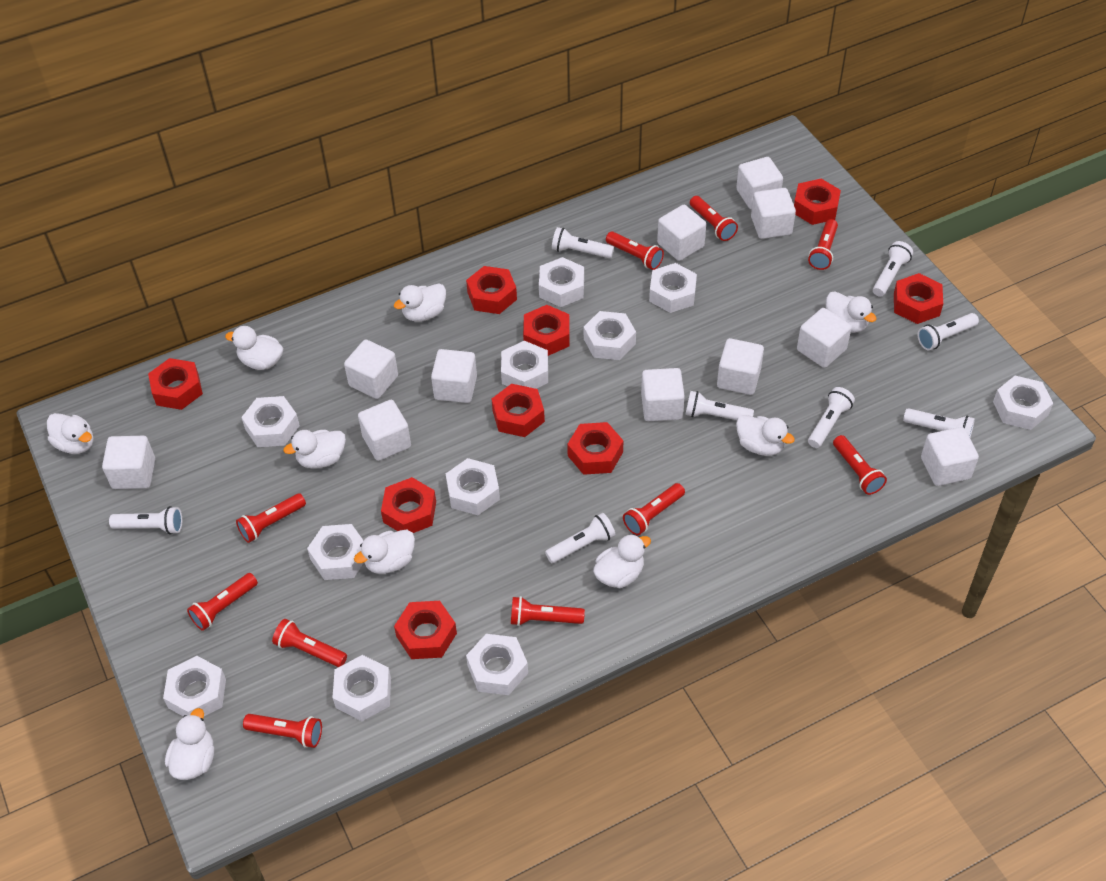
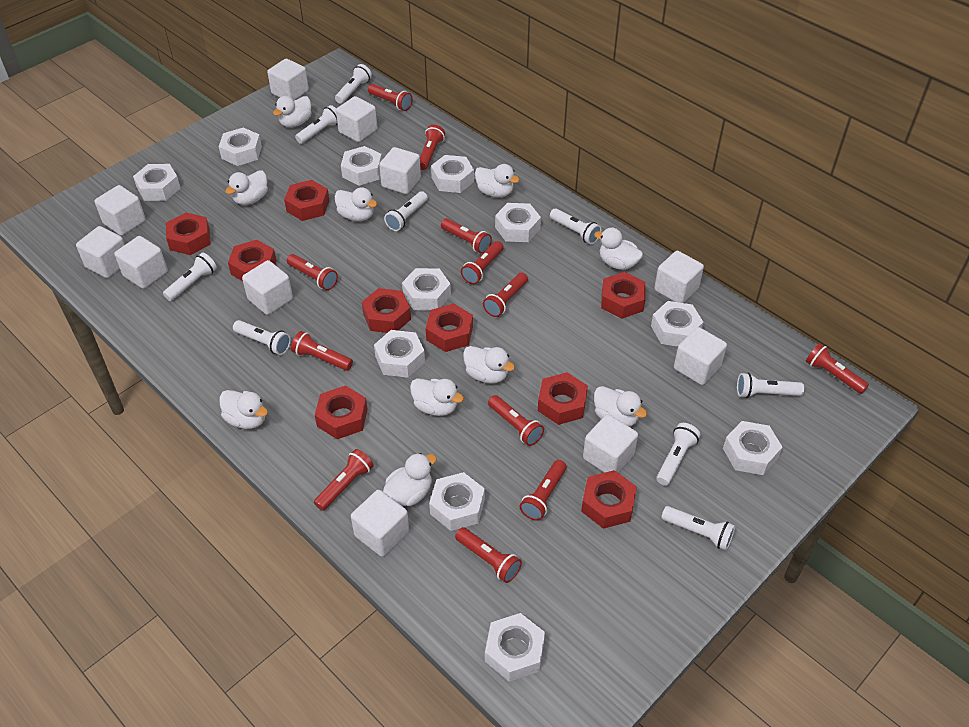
red flashlight: [187,573,258,631] [236,493,306,543] [243,714,322,748] [272,619,347,667] [511,596,585,626] [606,231,664,270] [623,483,685,535] [690,196,738,241] [808,219,838,270] [833,435,887,495] = 10 -> [287,254,338,290] [291,331,353,371] [314,449,374,511] [368,84,413,111] [420,125,445,170] [441,218,492,254] [455,527,522,583] [461,241,504,284] [483,273,528,317] [488,395,544,446] [520,460,567,521] [806,343,869,394] = 12
white duck: [47,413,93,454] [165,708,214,780] [225,326,283,370] [283,430,346,469] [354,530,415,574] [394,283,446,322] [593,534,651,588] [736,415,795,456] [826,291,877,333] = 9 -> [219,390,268,429] [225,170,268,205] [273,96,312,127] [335,187,377,221] [383,453,437,506] [410,378,464,416] [463,346,515,384] [475,164,520,197] [594,227,643,270] [594,386,647,427] = 10
white flashlight: [109,506,182,534] [545,513,615,563] [552,227,614,258] [685,391,754,420] [808,387,855,448] [873,241,913,297] [903,408,975,437] [918,313,979,350] = 8 -> [163,253,217,301] [233,320,291,355] [295,105,337,144] [335,64,372,104] [384,191,428,231] [550,208,601,244] [656,423,700,486] [661,506,735,550] [737,373,804,398] = 9

